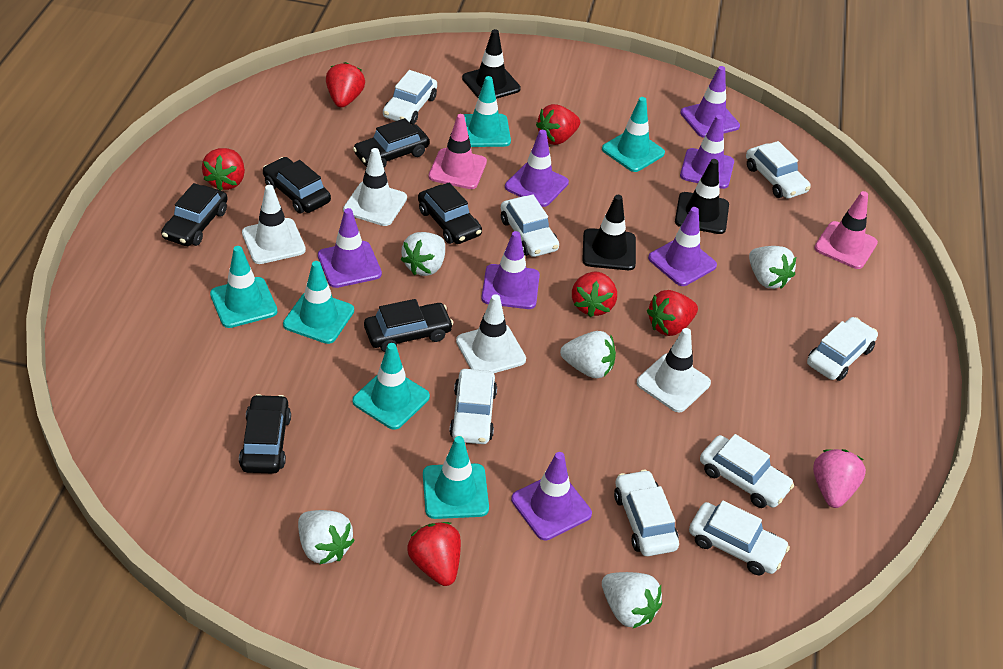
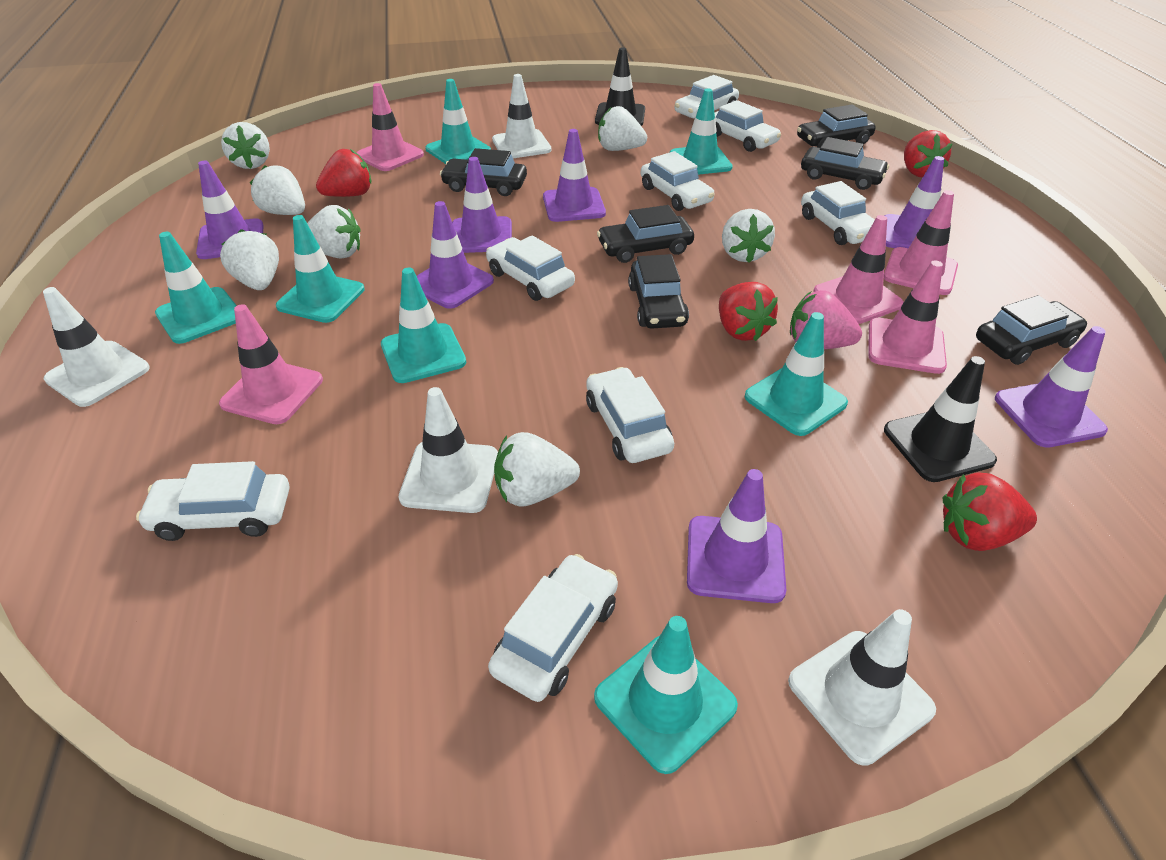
black traffic cone: [462,29,521,99] [582,195,636,270] [675,159,729,234] = 3 -> [595,47,645,126] [884,356,997,482] = 2
pink traffic cone: [428,114,487,189] [814,191,878,269] = 2 -> [219,304,323,424] [356,83,424,171] [813,215,904,324] [868,260,947,374] [884,190,958,295] = 5
red strawberry: [202,148,245,191] [326,62,365,108] [407,522,461,586] [536,104,580,145] [572,272,617,317] [647,290,698,336] = 6 -> [316,149,371,197] [719,282,778,341] [904,130,952,178] [943,472,1037,551] = 4
turquoise traffic cone: [210,246,277,328] [283,261,354,344] [352,343,430,430] [423,436,489,519] [463,76,511,147] [602,97,665,172] = 6 -> [155,232,237,344] [276,215,365,323] [381,267,466,383] [425,79,491,164] [594,616,738,774] [670,89,733,175] [745,312,848,436] = 7
white strawberry: [298,510,355,565] [401,232,445,276] [560,331,616,378] [602,572,662,628] [749,246,796,289] = 5 -> [220,229,279,290] [221,122,270,169] [250,165,305,215] [307,205,360,259] [494,432,580,506] [598,106,647,151] [722,209,775,263] = 7

